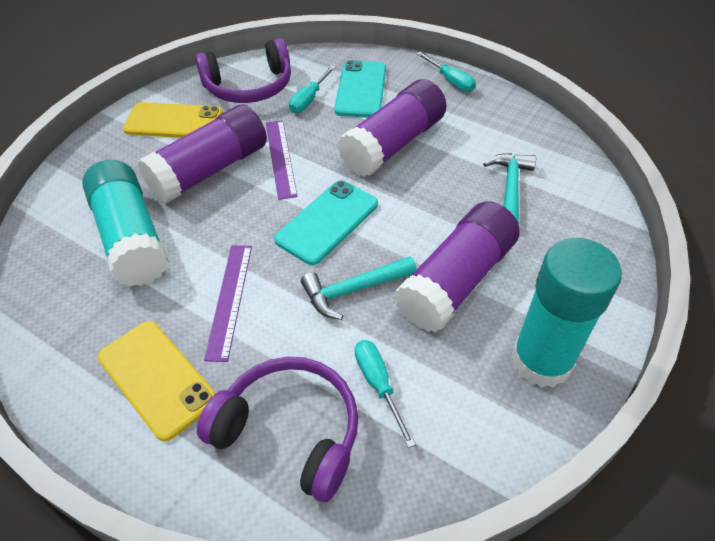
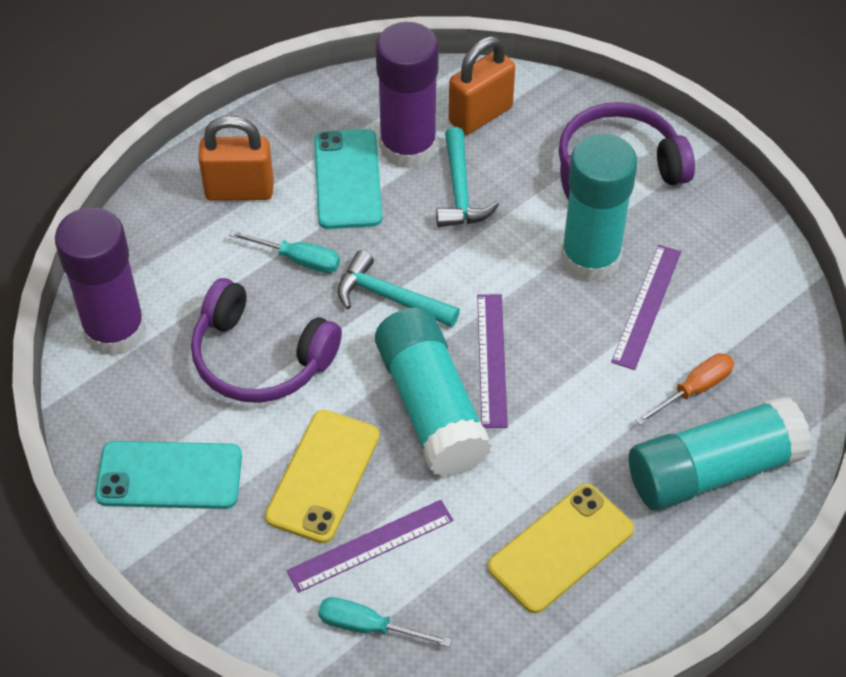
orange padlock: none = 0 -> [198,116,274,201] [449,36,515,135] = 2
orange screwdriver: none = 0 -> [635,353,734,425] = 1
purple glue stick: [138,104,267,203] [338,79,446,177] [394,201,520,332] = 3 -> [55,207,146,356] [376,22,439,169] = 2
purple ruler: [204,245,252,362] [266,120,298,200] = 2 -> [287,500,453,593] [477,294,508,428] [611,245,681,370] = 3
turquoise glue stick: [82,160,168,287] [511,238,622,388] = 2 -> [375,307,492,477] [561,134,638,282] [629,395,812,511] = 3
turquoise screwdriver: [289,66,336,113] [355,340,416,448] [416,52,476,92] = 3 -> [229,230,340,273] [318,597,452,647] = 2

